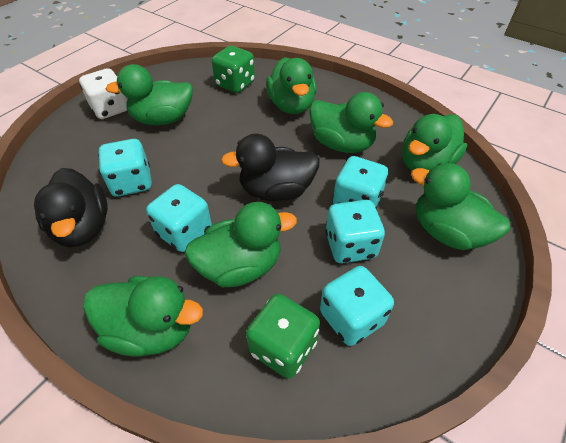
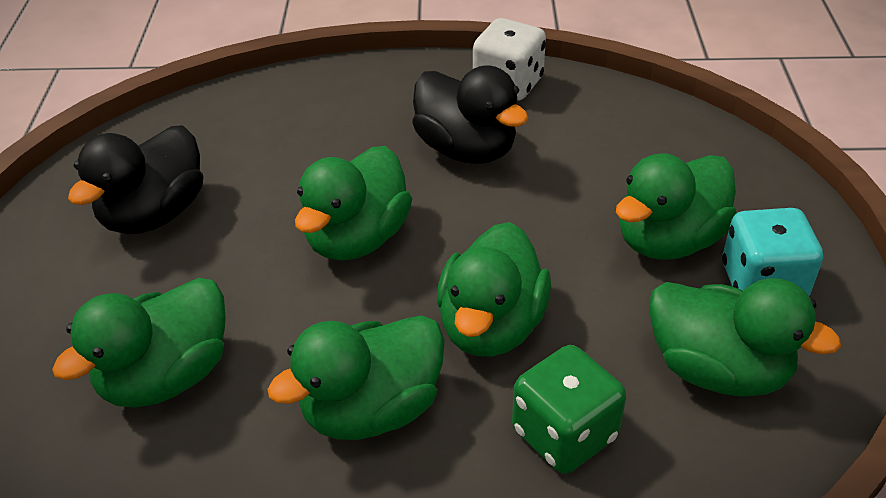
green dice: [212,46,255,93] [246,294,320,379] = 2 -> [512,345,626,474] = 1
green duck: [83,276,203,357] [105,64,193,125] [185,202,297,287] [266,57,317,114] [309,92,393,153] [403,114,467,171] [411,163,510,250] = 7 -> [52,278,226,407] [267,315,445,440] [295,146,412,261] [437,222,551,357] [616,153,736,260] [649,278,841,397] = 6
turquoise dice: [98,139,152,197] [146,184,212,252] [320,266,394,346] [325,200,385,263] [333,156,388,209] = 5 -> [722,208,823,296] = 1

